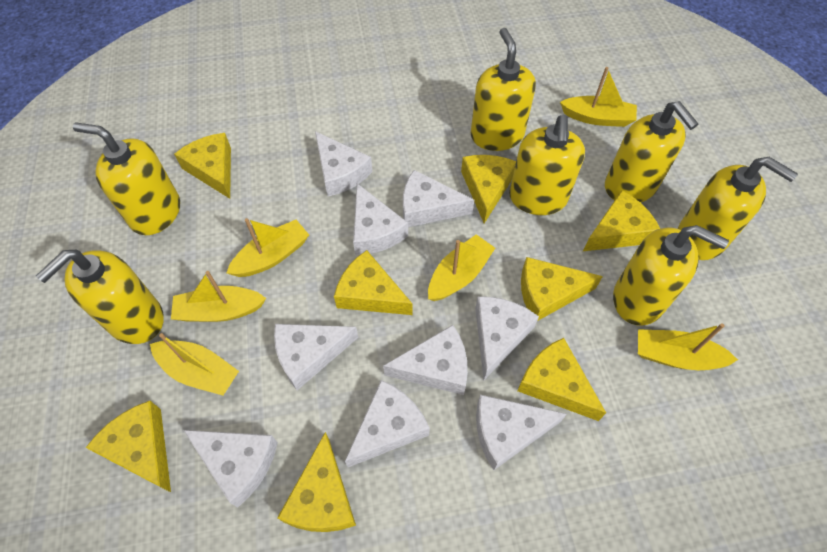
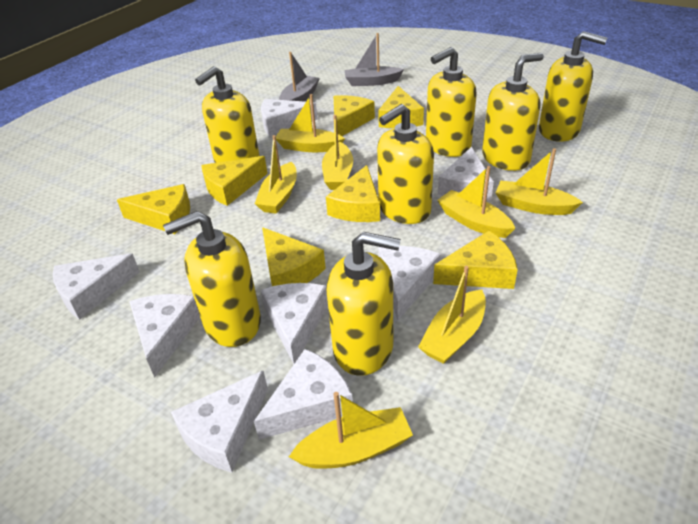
grey boat: none = 0 -> [279,52,320,102] [345,33,404,86] = 2
white cheese: [183,430,278,507] [274,324,358,390] [315,131,372,196] [345,380,430,467] [353,183,408,255] [383,325,468,395] [403,170,474,227] [475,296,539,380] [476,395,567,470] = 9 -> [53,254,140,320] [129,294,200,378] [171,370,268,473] [254,349,353,440] [261,99,318,136] [261,283,328,364] [378,246,441,320] [438,147,494,201] = 8
yellow boat: [150,333,239,395] [171,271,266,322] [227,218,309,277] [428,234,495,301] [560,67,637,127] [638,323,738,370] = 6 -> [255,135,297,214] [276,94,345,152] [289,392,413,469] [322,115,353,190] [418,266,486,364] [437,166,515,238] [496,148,583,215] = 7
yellow cheese: [86,401,171,492] [174,133,231,199] [277,432,356,532] [334,250,413,315] [461,155,516,223] [517,338,606,421] [521,257,603,321] [583,190,660,251] = 8 -> [117,184,190,234] [201,156,268,206] [262,227,326,286] [326,165,380,222] [334,95,375,136] [378,86,424,128] [433,231,518,289] = 7

